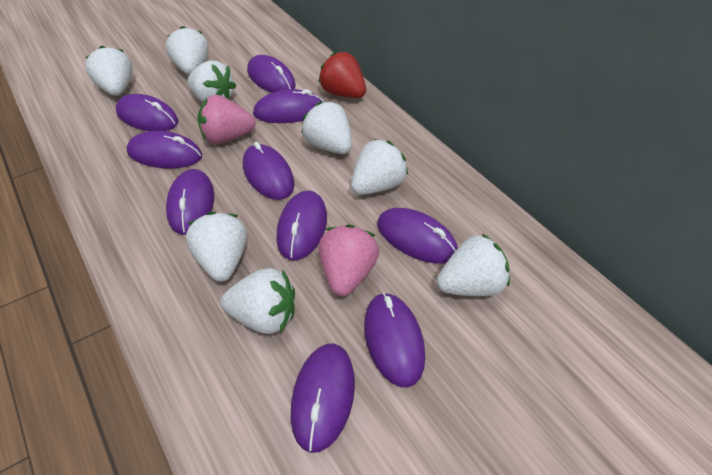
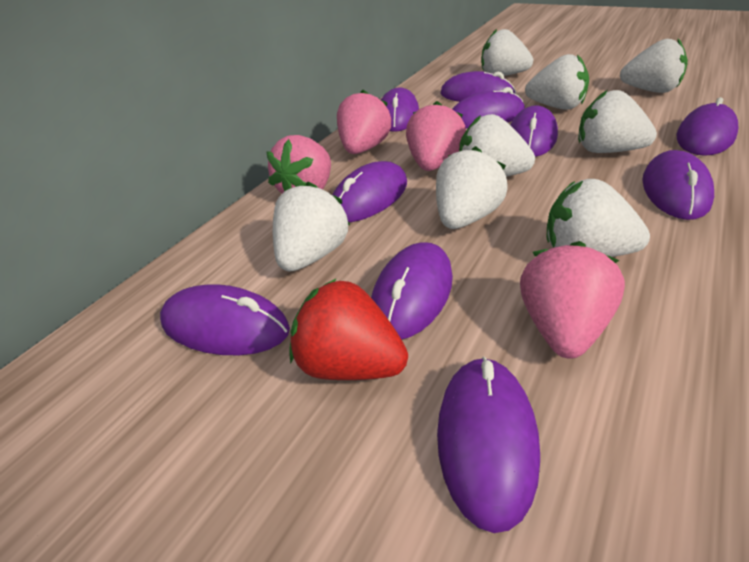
pink strawberry: [197,95,256,144] [319,224,379,296] = 2 -> [267,135,331,193] [337,90,391,154] [406,101,466,171] [520,241,625,359] = 4

